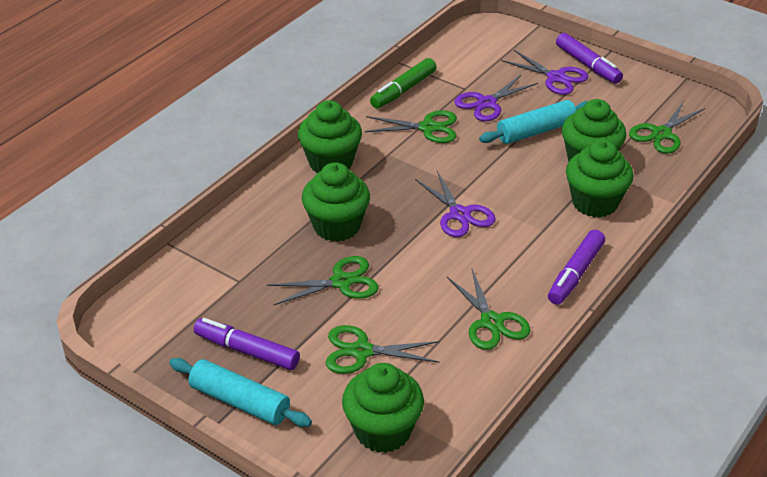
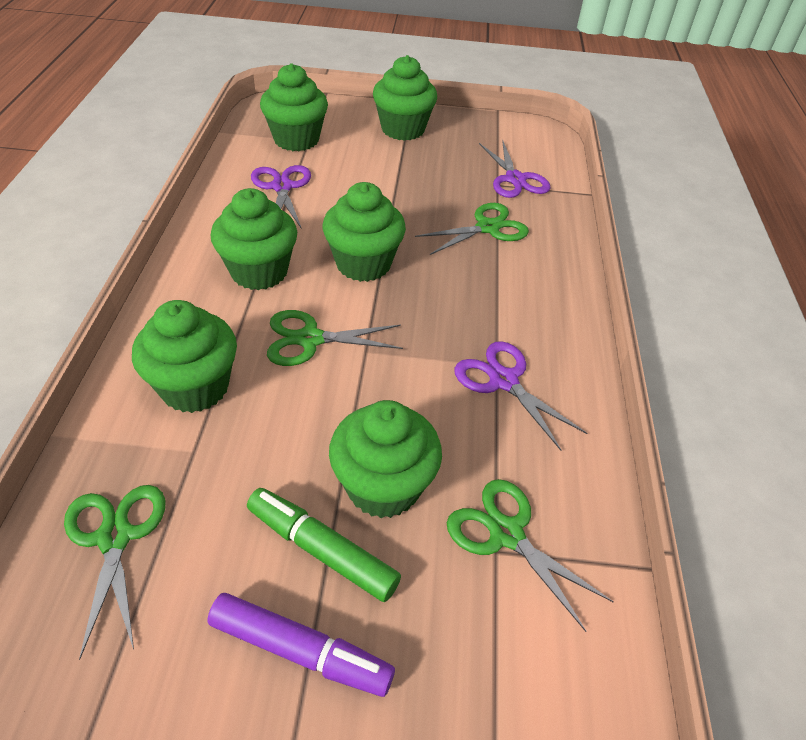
green cupcake: [298,100,362,173] [302,162,370,242] [342,363,424,453] [562,99,626,161] [566,140,633,218] = 5 -> [132,300,237,413] [211,188,297,290] [260,63,328,151] [323,182,406,282] [329,400,442,518] [373,55,437,141] = 6
green scissors: [267,256,379,306] [326,325,440,374] [365,110,457,143] [447,269,531,350] [629,101,705,154] = 5 -> [64,485,165,660] [267,310,403,366] [415,203,529,255] [447,479,614,632] = 4
purple marker: [194,318,300,370] [548,230,605,305] [556,33,623,84] = 3 -> [207,593,395,697] = 1
turquoise rolling pin: [169,358,312,427] [479,100,588,144] = 2 -> none = 0

